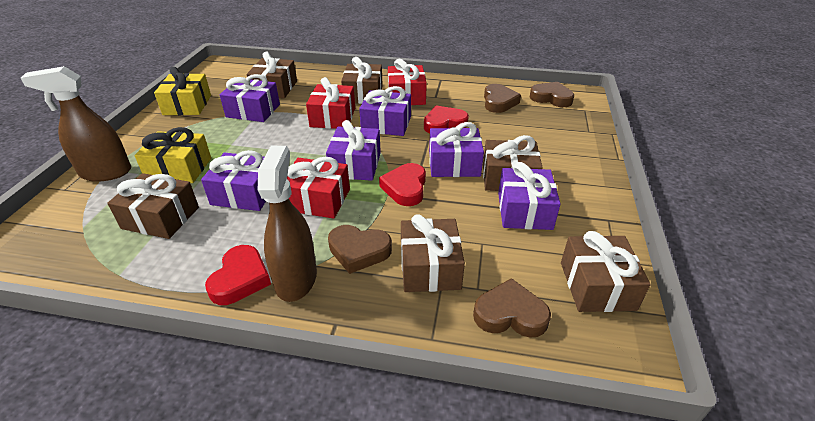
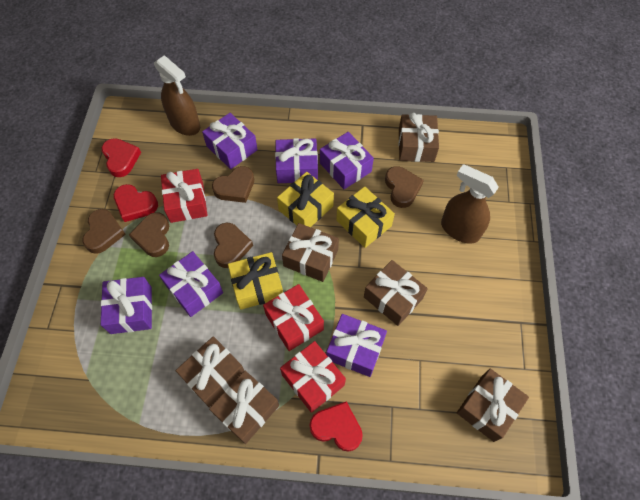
brown heart: [328,225,392,274] [473,278,551,338] [484,84,521,113] [530,82,574,107] = 4 -> [82,209,126,254] [129,212,169,257] [212,166,254,203] [214,222,253,268] [385,166,424,208] = 5
yellow gift: [135,127,211,183] [154,67,211,115] = 2 -> [228,252,283,310] [277,172,334,227] [336,186,395,248] = 3

